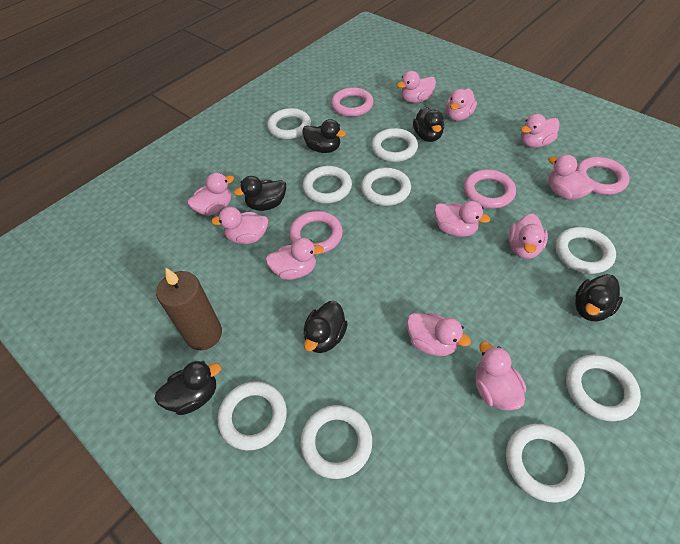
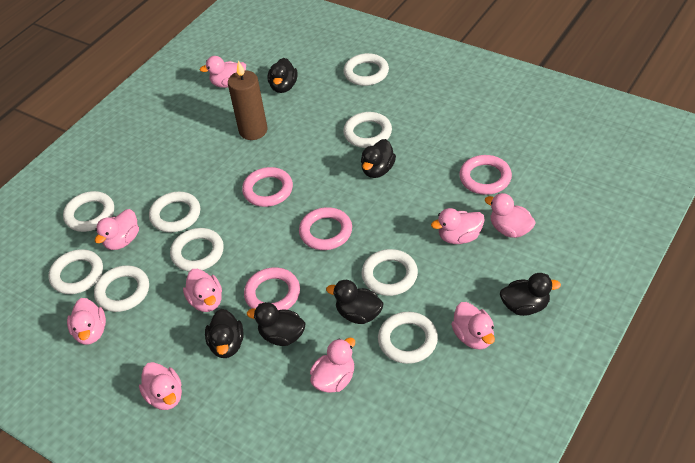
pink duck: [187,172,234,216] [211,207,268,244] [265,238,324,280] [397,71,436,103] [407,312,471,356] [434,201,490,237] [446,88,477,121] [475,342,526,411] [508,213,548,259] [521,114,560,148] [548,154,594,200] = 11 -> [67,298,106,345] [95,209,139,250] [139,362,182,410] [183,269,222,312] [200,56,246,88] [310,337,355,393] [431,208,484,244] [451,302,495,350] [485,193,536,238] = 9

